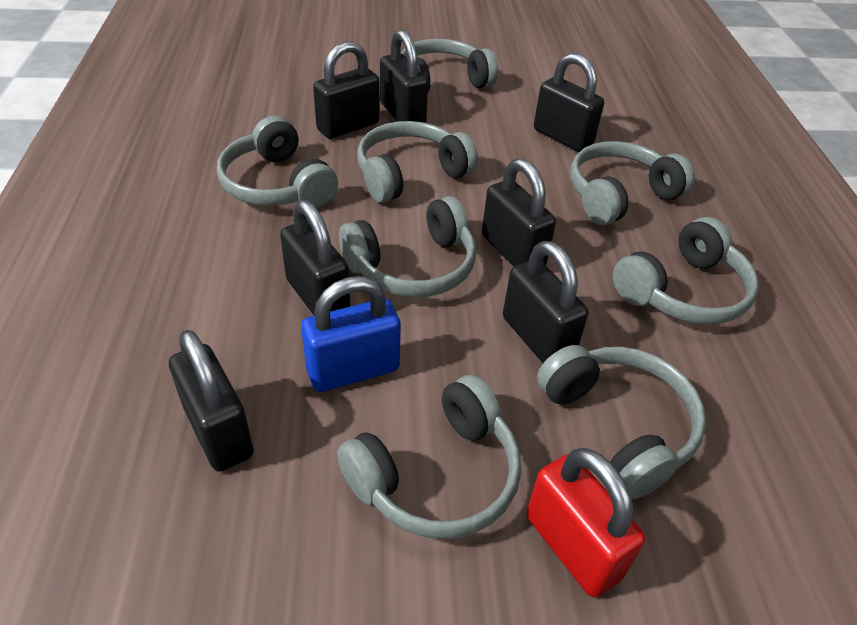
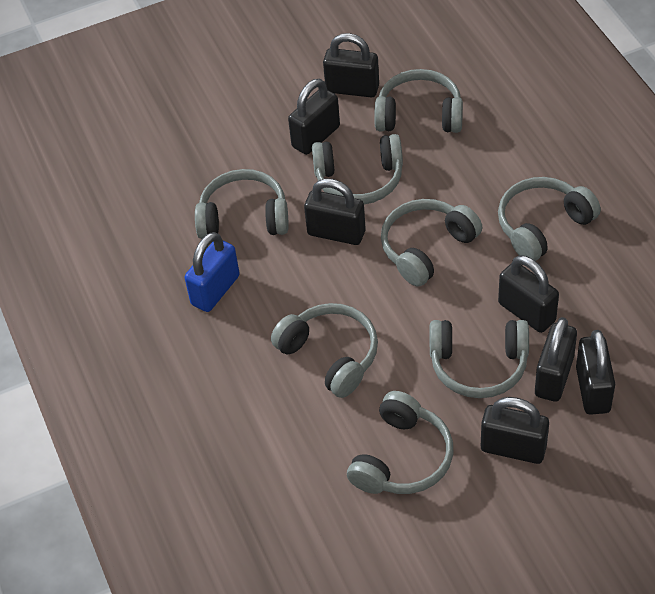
red padlock: [527,448,646,598] = 1 -> none = 0

